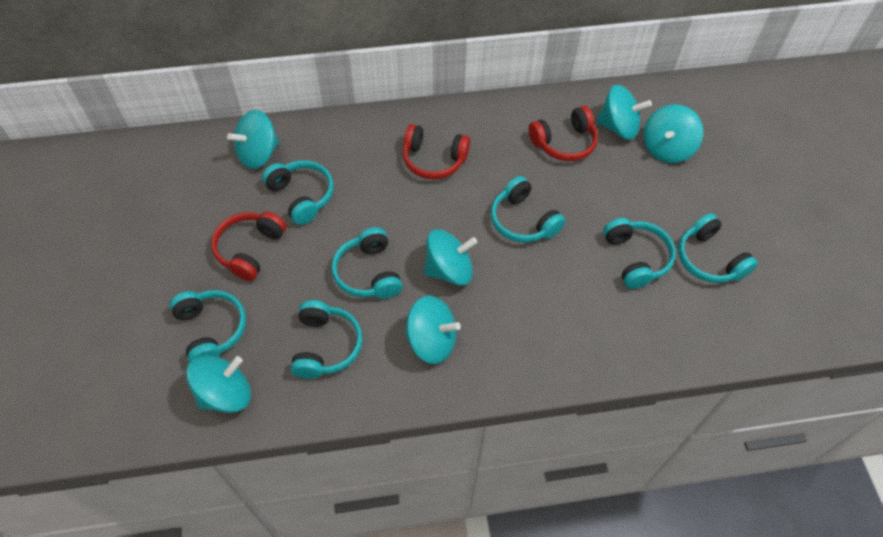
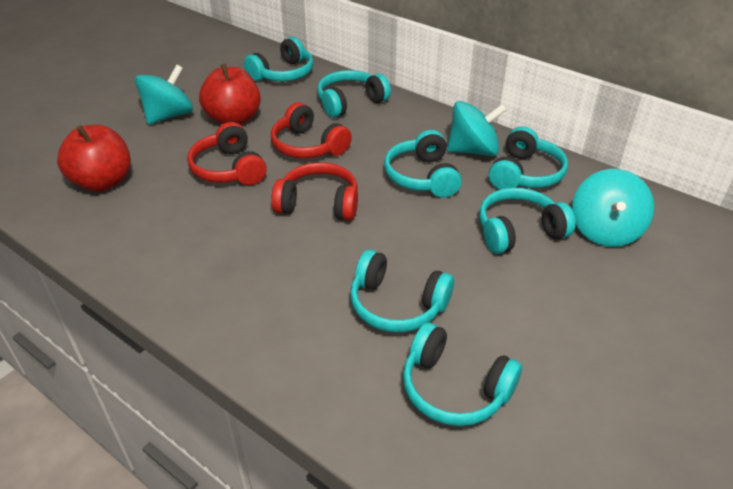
red apple: none = 0 -> [57,125,131,192] [199,64,261,124] = 2
turquoise spinning top: [186,355,251,413] [227,110,279,169] [405,296,461,364] [424,229,478,286] [596,85,652,140] [644,104,704,163] = 6 -> [135,65,193,124] [447,101,507,156] [572,169,654,247] = 3

